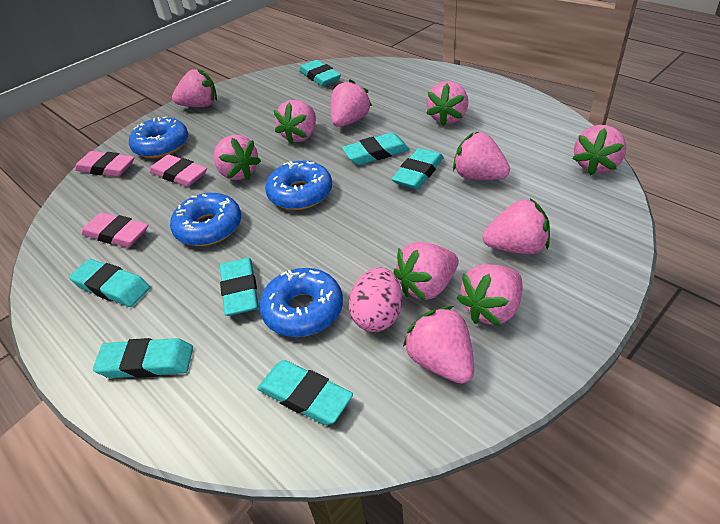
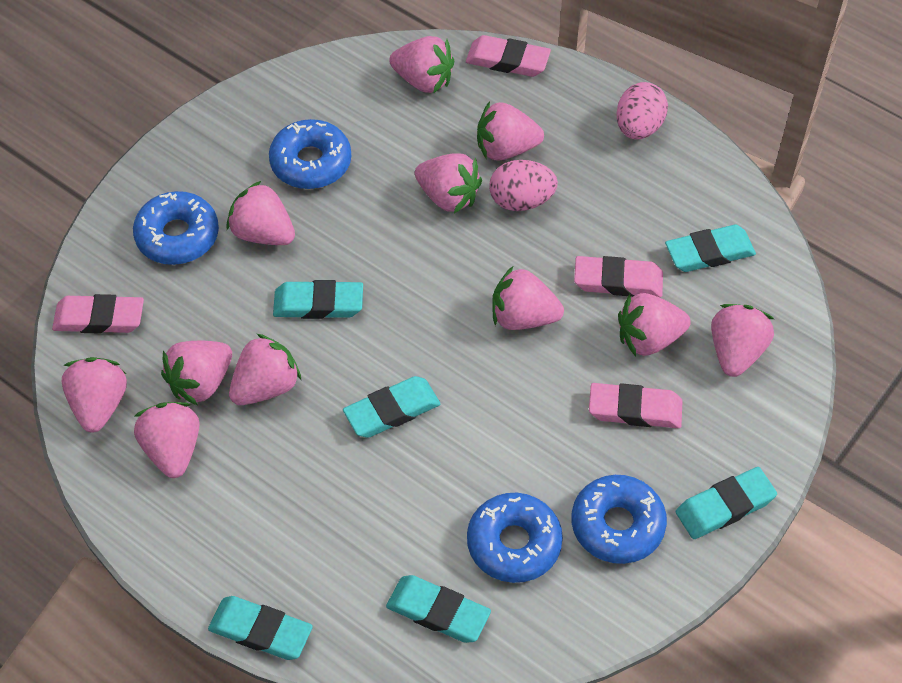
pink egg: [349,267,402,332] = 1 -> [489,160,558,211] [616,82,668,139] = 2
pink eraser: [75,151,135,177] [81,212,148,248] [149,154,207,187] = 3 -> [52,294,144,333] [466,35,551,77] [574,256,663,297] [589,383,682,428] = 4
turquoise eraser: [69,259,150,307] [93,338,193,378] [220,258,259,316] [257,360,353,425] [299,60,341,86] [342,133,409,165] [392,148,444,189] = 7 -> [208,596,313,660] [273,280,363,319] [343,376,440,438] [386,575,491,643] [665,225,756,272] [676,467,777,539] = 6

